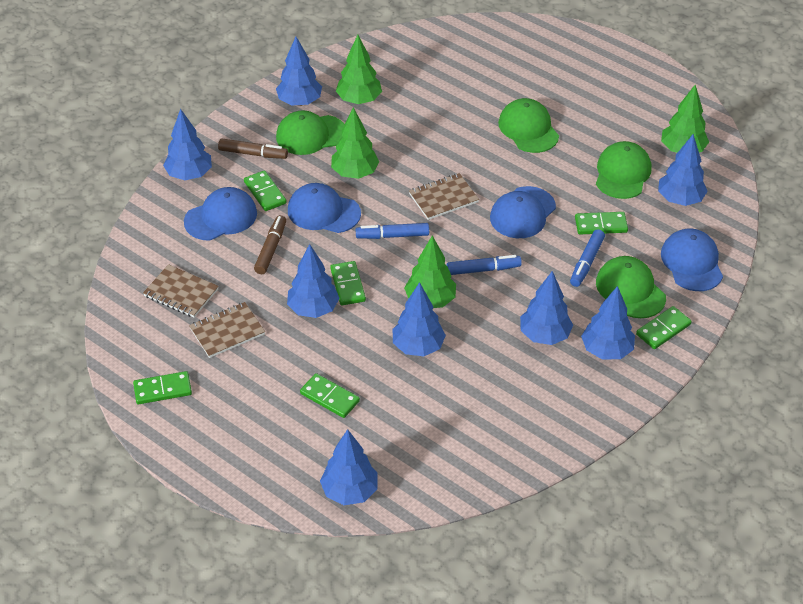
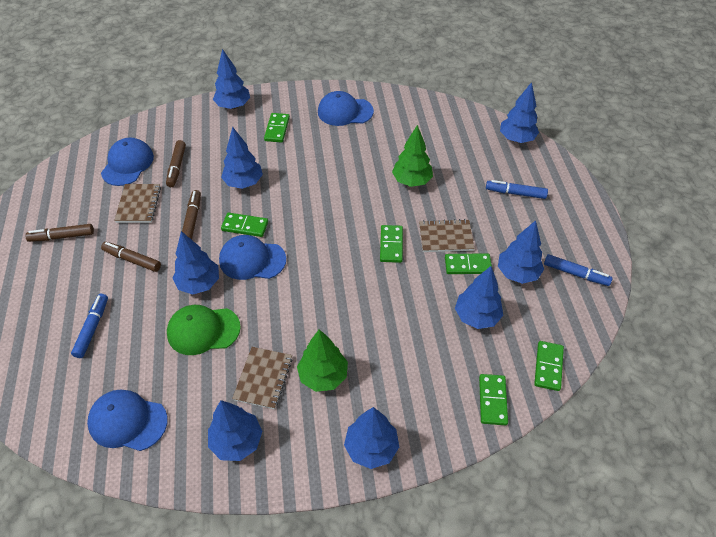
brown marker: [218,139,288,159] [254,215,286,274] = 2 -> [25,224,94,242] [101,242,161,272] [166,140,186,187] [182,190,201,240] = 4
green cap: [276,110,345,155] [498,98,559,153] [596,141,651,199] [596,256,666,318] = 4 -> [167,305,241,355] = 1
green tree: [331,107,379,179] [336,35,382,104] [404,235,456,308] [661,85,709,153] = 4 -> [297,329,348,392] [392,125,433,187] = 2

